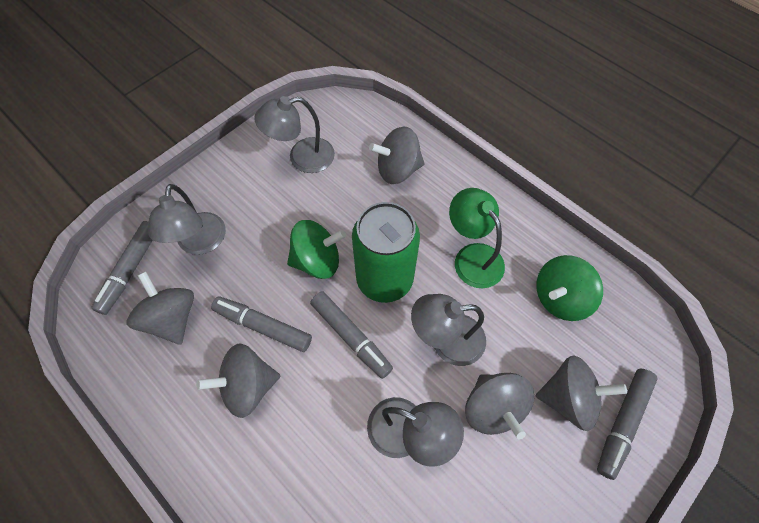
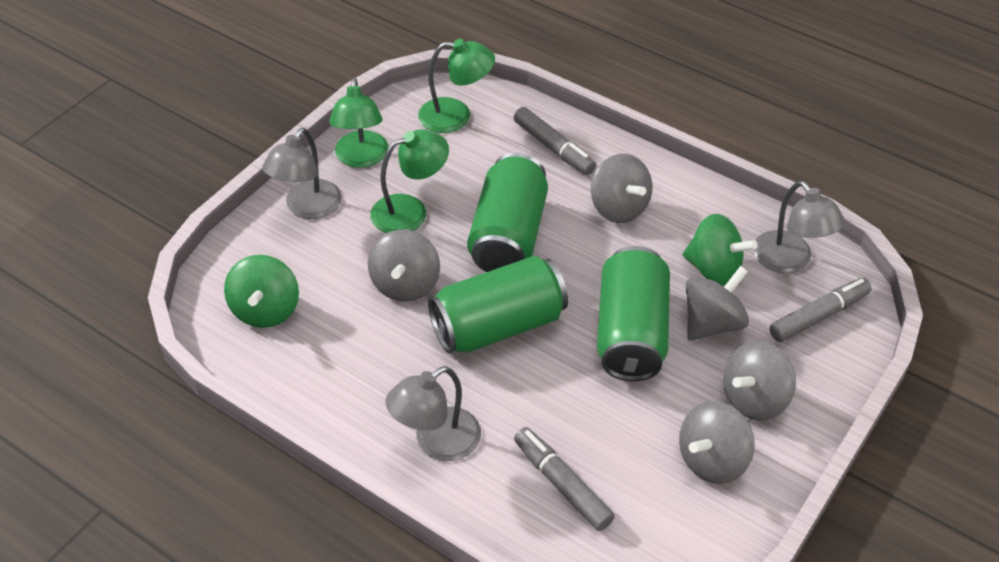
green can: [352,202,420,303] = 1 -> [428,256,568,353] [467,153,548,272] [597,246,670,381] = 3
green lamp: [449,188,505,288] = 1 -> [329,78,388,168] [370,129,449,233] [418,39,495,133] = 3
grey lamp: [148,184,226,255] [254,96,335,173] [367,397,464,467] [411,294,486,366] = 4 -> [262,128,342,219] [385,366,481,461] [753,181,845,273] = 3
grey marker: [91,221,153,315] [211,296,312,352] [310,291,393,379] [597,369,658,480] = 4 -> [514,107,596,175] [514,427,615,531] [770,278,872,342] = 3

